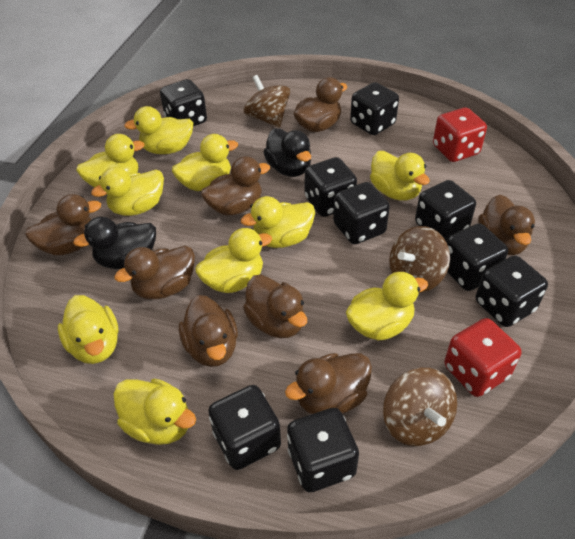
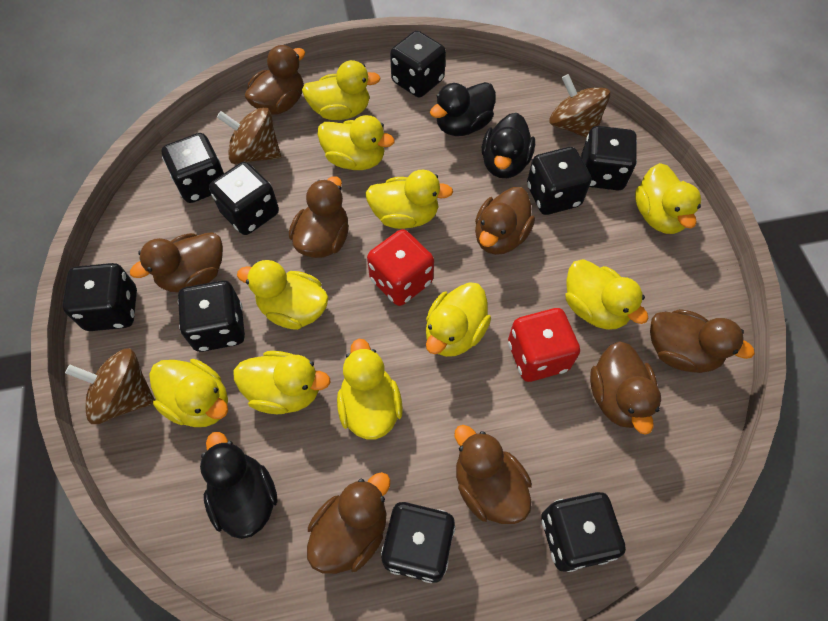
black duck: [73,217,156,269] [263,128,311,177] = 2 -> [200,432,278,539] [430,82,496,136] [482,113,535,178] = 3

